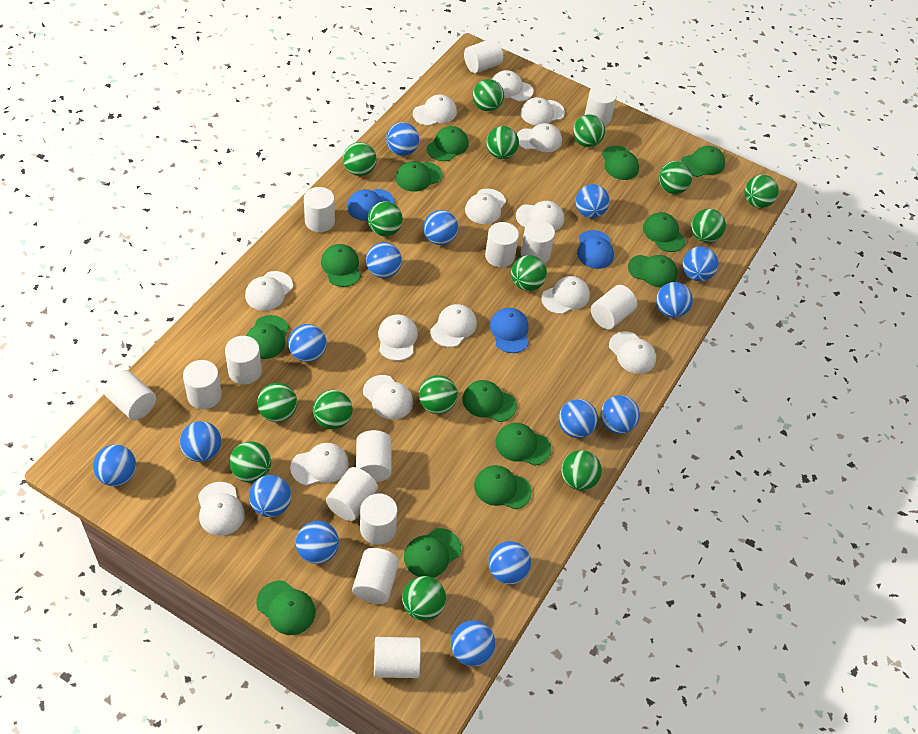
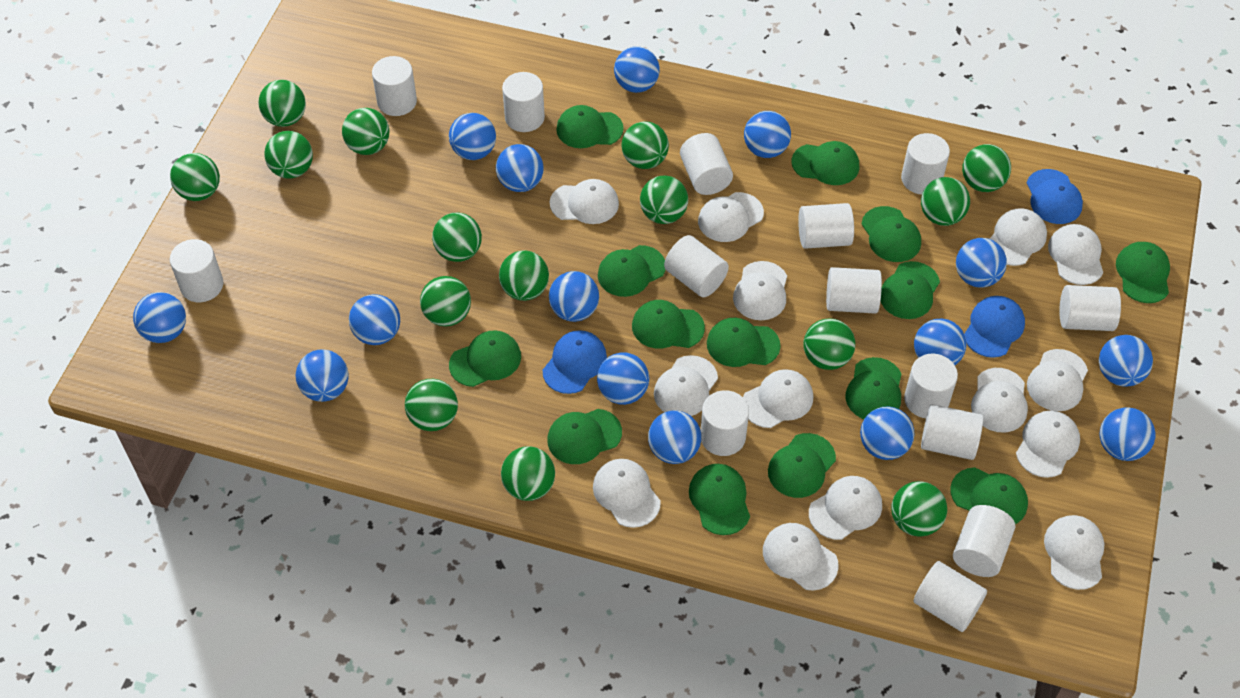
green cap: [246,315,289,359] [256,580,316,635] [321,244,361,287] [396,161,442,192] [404,528,461,578] [427,126,469,161] [463,380,517,422] [474,465,532,509] [495,423,551,466] [602,146,639,180] [628,255,678,288] [643,212,686,252] [681,146,725,177] = 13 -> [449,330,521,387] [547,409,622,464] [556,105,624,148] [598,245,666,297] [632,300,705,348] [689,464,750,535] [707,318,781,367] [768,433,836,498] [792,141,859,185] [846,357,902,419] [861,206,921,262] [881,261,940,319] [950,467,1028,524] [1116,242,1170,303] = 14

